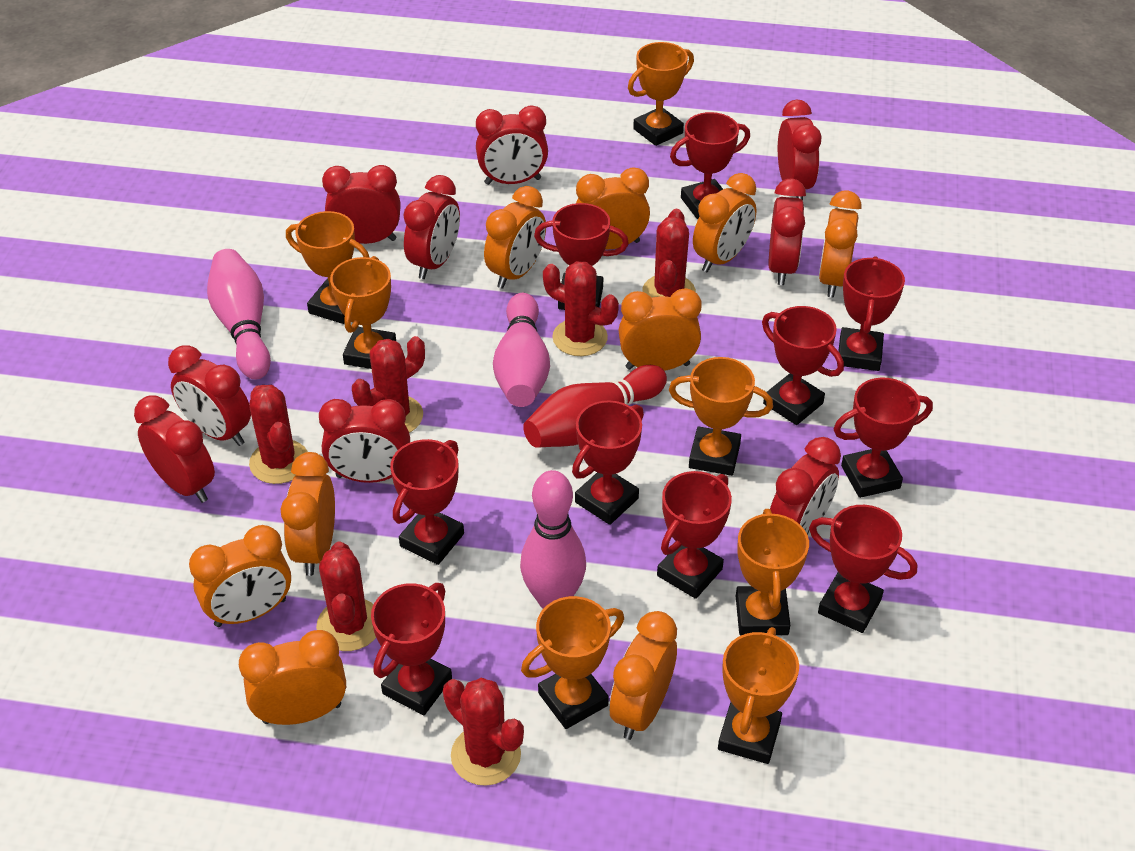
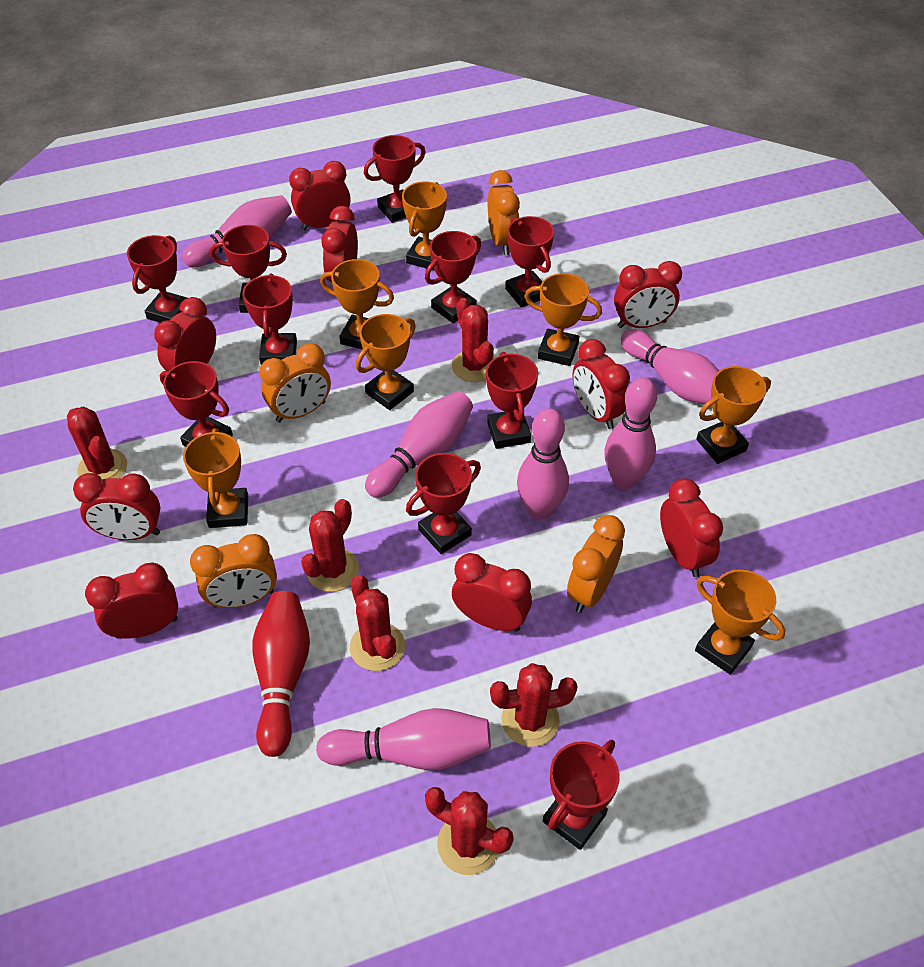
orange clock: [189,525,291,627] [239,630,346,725] [281,452,335,576] [484,186,546,289] [576,167,650,250] [609,611,677,740] [619,288,702,371] [693,173,757,273] [819,190,862,297] = 9 -> [190,534,277,608] [260,343,331,423] [488,170,520,255] [567,515,625,613] = 4
pink bowling pin: [207,249,271,379] [493,293,550,407] [520,470,586,609] = 3 -> [182,195,292,267] [316,708,491,770] [365,391,473,498] [517,408,569,520] [604,377,657,489] [621,329,719,404] = 6

